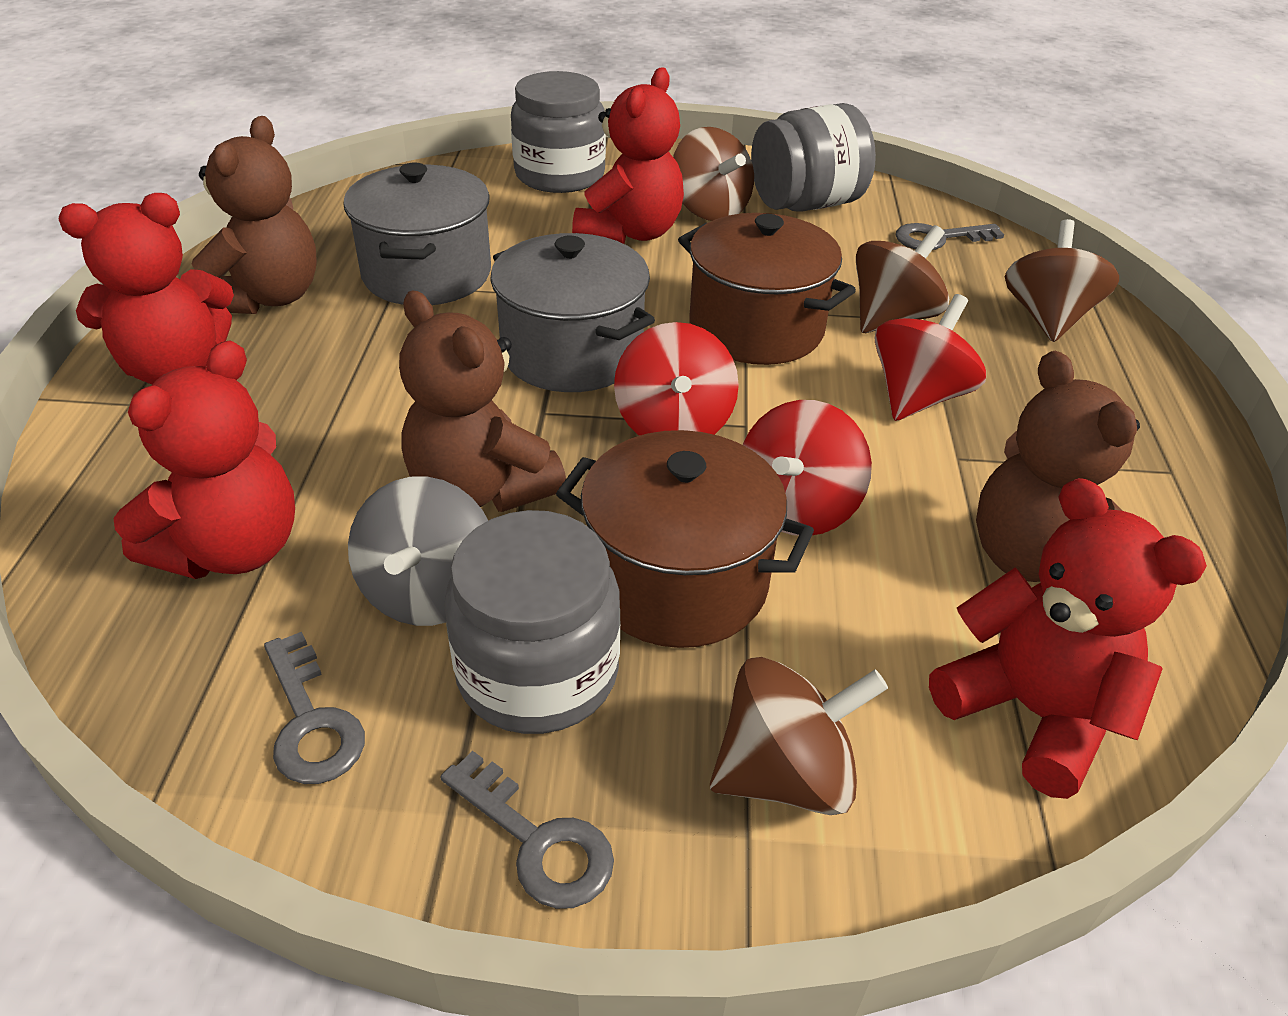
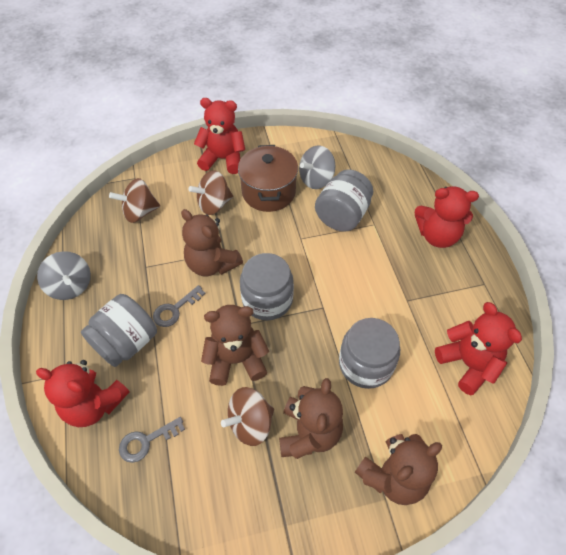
brown pot: [556,430,814,648] [678,213,856,365] = 2 -> [238,145,298,212] = 1
brown spinning top: [673,127,754,221] [710,657,888,815] [856,225,949,333] [1005,219,1119,342] = 4 -> [109,178,160,223] [188,170,233,215] [221,387,274,446] = 3
brown teddy bear: [192,116,317,314] [399,291,566,512] [976,351,1140,582] = 3 -> [181,209,243,276] [201,305,269,386] [279,378,343,459] [355,434,442,505] = 4
grey jar: [444,510,620,734] [511,71,606,193] [751,103,876,211] = 3 -> [81,294,157,367] [240,253,294,320] [315,169,373,232] [339,318,400,389] = 4
grey key: [264,632,365,784] [440,751,614,909] [896,223,1004,250] = 3 -> [119,417,185,463] [153,285,205,327] = 2
grey pot: [343,163,491,305] [490,233,655,392] = 2 -> none = 0
grey spinning top: [348,476,488,626] = 1 -> [37,251,91,300] [299,146,335,189] = 2
red spinning top: [614,322,739,436] [743,400,872,536] [875,294,986,421] = 3 -> none = 0

